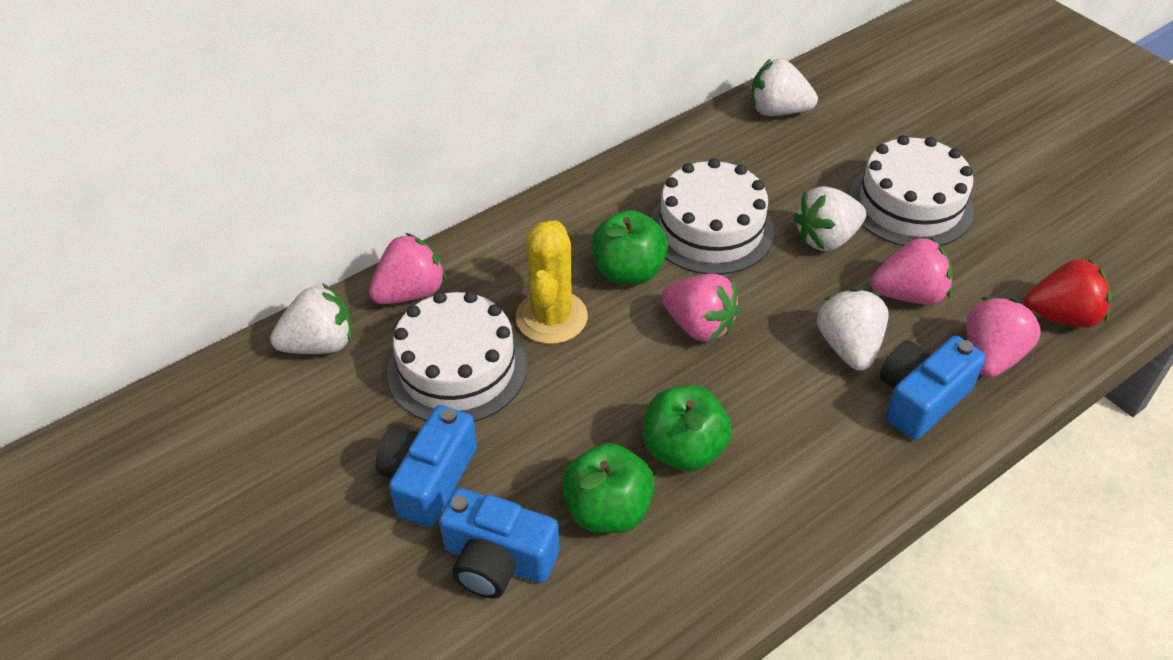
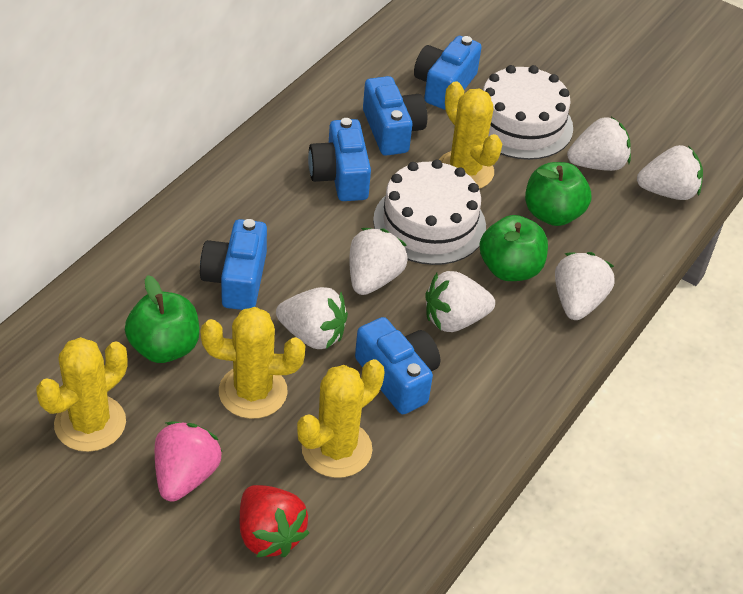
blue camera: [376,405,477,527] [439,488,560,598] [879,336,986,440] = 3 -> [200,219,267,310] [308,118,371,201] [355,317,440,414] [363,76,427,156] [414,36,482,110] = 5
pink strawberry: [369,233,446,304] [661,273,740,342] [871,237,952,305] [966,297,1041,378] = 4 -> [155,422,222,502] = 1
white cake: [387,291,527,422] [650,158,774,275] [849,135,974,246] = 3 -> [373,159,486,265] [483,65,573,160] = 2
white strawberry: [270,283,352,354] [751,59,818,116] [793,186,867,251] [817,288,889,371] = 4 -> [276,287,348,349] [349,228,408,295] [425,271,495,332] [555,252,615,320] [567,117,631,171] [637,145,703,200] = 6
yellow cactus: [516,220,588,344] = 1 -> [36,337,128,452] [201,307,305,419] [297,359,385,478] [439,81,502,189] = 4

